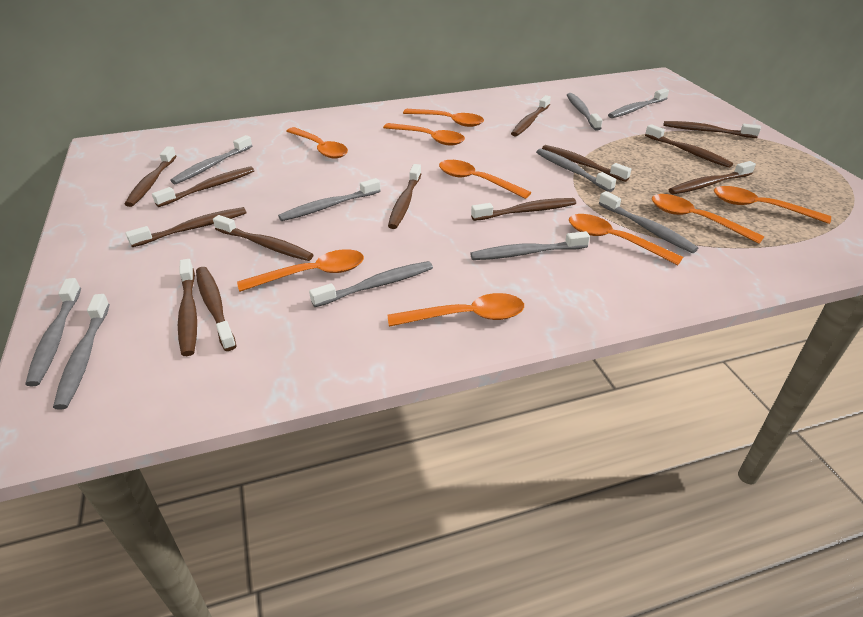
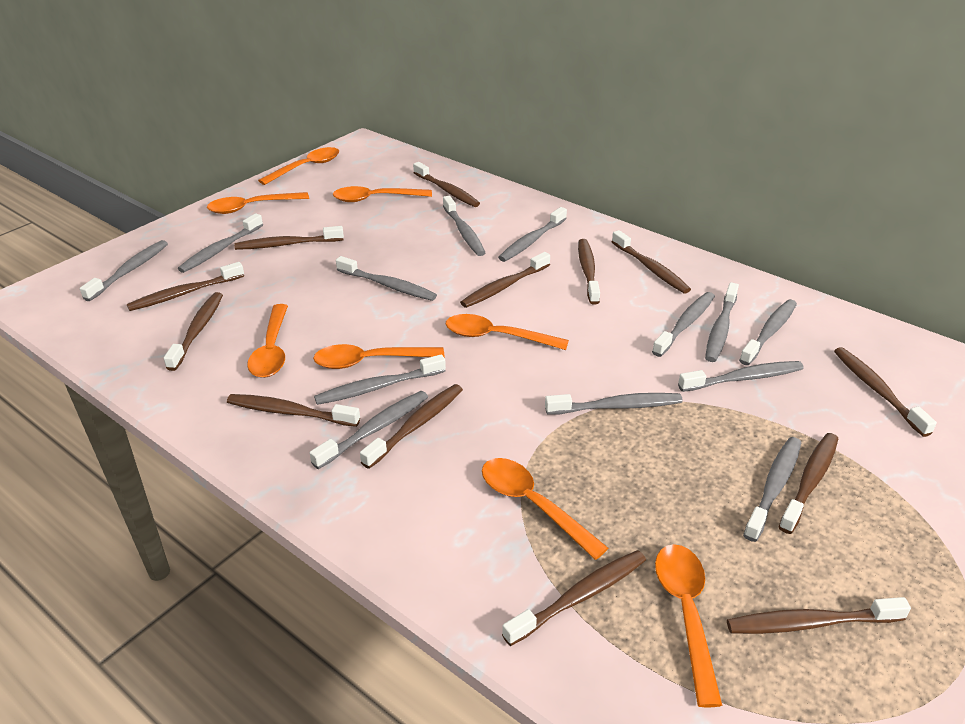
grey toothbrush: [25,278,81,387] [53,294,110,410] [171,135,252,184] [278,178,380,221] [309,261,433,307] [470,231,590,260] [536,148,616,192] [567,93,603,131] [599,191,698,253] [608,88,669,118] = 10 -> [80,240,168,301] [178,213,263,273] [310,391,428,469] [314,354,446,405] [336,256,437,301] [443,196,486,256] [498,207,567,262] [545,393,683,415] [652,292,715,357] [678,361,804,392] [705,282,739,362] [739,299,797,365] [743,437,801,542] = 13
orange spoon: [237,249,364,292] [286,127,348,159] [383,123,465,146] [388,293,524,327] [403,109,484,127] [439,160,531,199] [569,214,683,265] [652,194,765,244] [714,186,831,224] = 9 -> [207,192,309,214] [247,304,288,378] [258,147,339,185] [313,344,444,369] [333,186,432,202] [445,314,569,350] [482,458,608,560] [655,544,723,707] = 8

